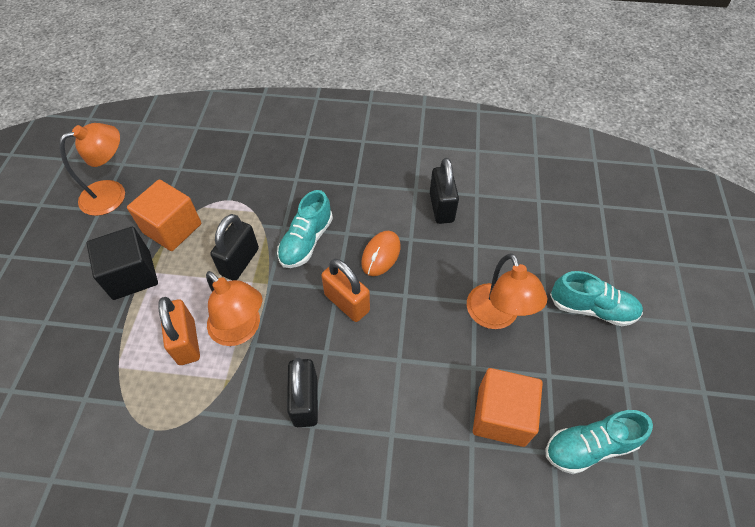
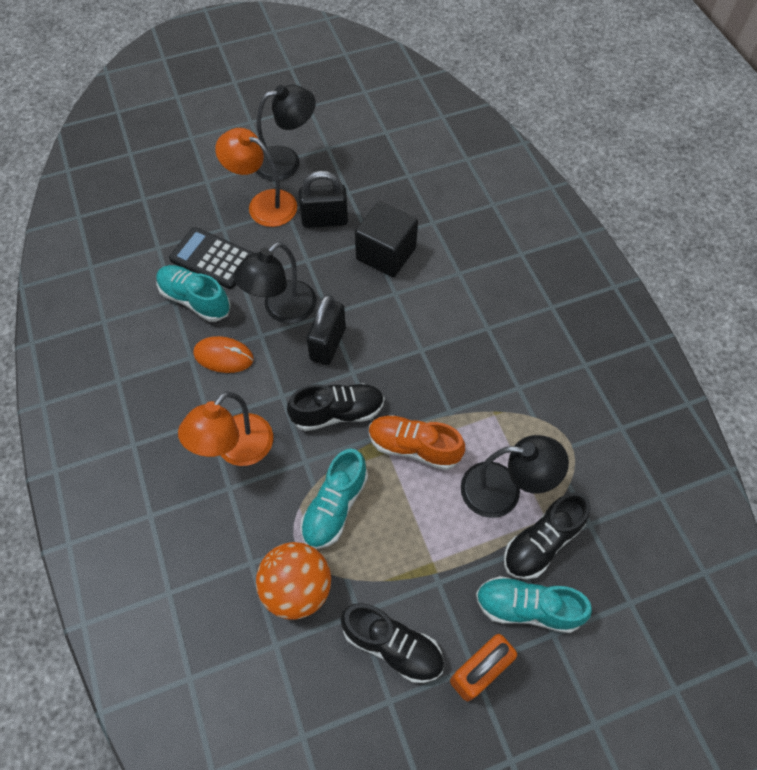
black calculator: none = 0 -> [169,227,253,289] = 1
black lamp: none = 0 -> [233,242,317,324] [256,85,316,181] [461,435,569,518] = 3
black padlock: [211,214,259,280] [287,358,318,427] [430,158,459,224] = 3 -> [299,171,348,228] [306,294,346,365] = 2
black shoe: none = 0 -> [287,383,384,431] [341,603,444,683] [504,492,590,580] = 3
orange ball: none = 0 -> [256,542,331,619] = 1
orange cube: [127,179,201,251] [473,368,543,447] = 2 -> none = 0
orange lamp: [59,123,125,216] [206,271,262,346] [467,254,547,329] = 3 -> [178,392,273,466] [215,128,297,227] = 2
orange padlock: [158,297,200,365] [321,259,370,322] = 2 -> [450,634,517,701] = 1
orange shoe: none = 0 -> [369,415,465,470] = 1

